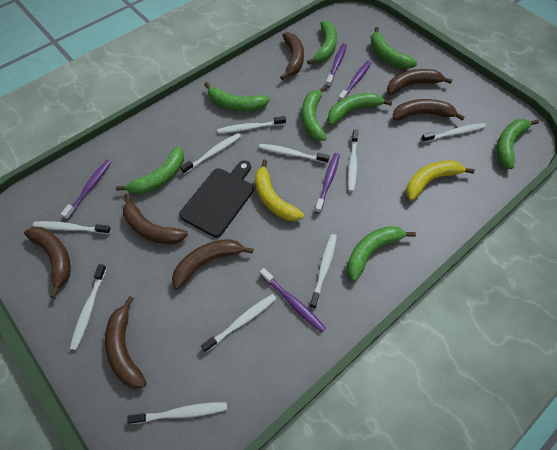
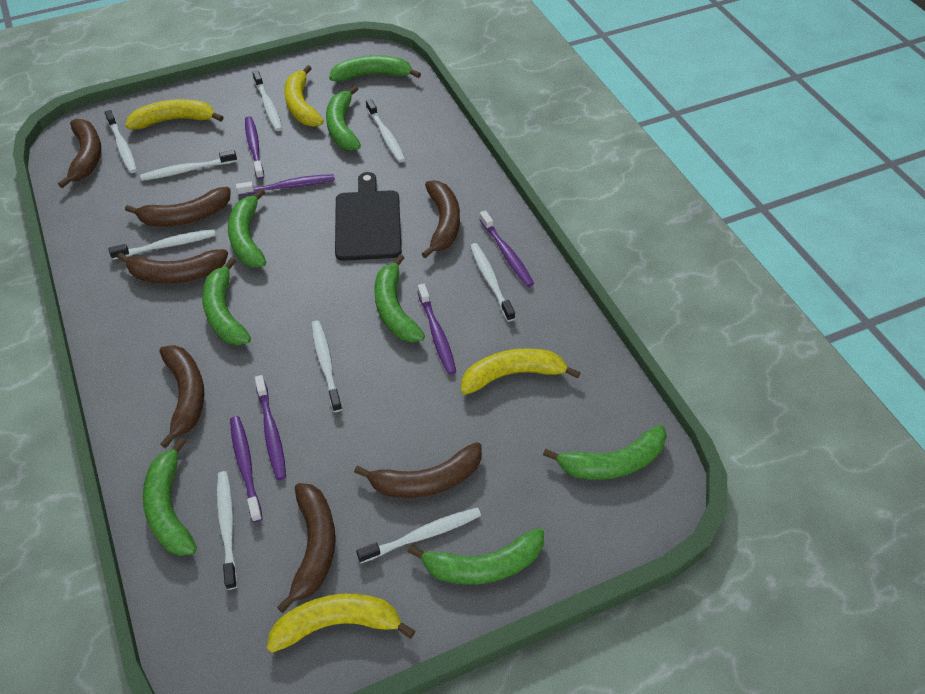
purple toothbrush: [61,160,111,220] [260,268,326,332] [315,153,340,214] [326,43,347,87] [338,61,371,102] = 5 -> [230,416,262,522] [236,174,335,196] [245,116,264,179] [255,375,286,480] [418,284,456,375] [479,211,534,287] = 6
white toothbrush: [33,221,111,234] [70,264,107,350] [127,402,227,424] [180,133,241,174] [201,294,276,352] [217,116,286,134] [259,144,329,163] [309,234,337,309] [348,129,358,192] [421,123,486,143] = 10 -> [105,110,137,173] [109,229,216,260] [140,150,237,181] [217,471,237,590] [252,71,283,131] [311,321,342,412] [356,507,481,563] [366,99,406,163] [470,243,515,322] = 9
yellow banana: [255,159,304,221] [406,160,475,201] = 2 -> [125,99,224,129] [267,594,415,653] [284,65,324,127] [461,348,581,395] = 4

